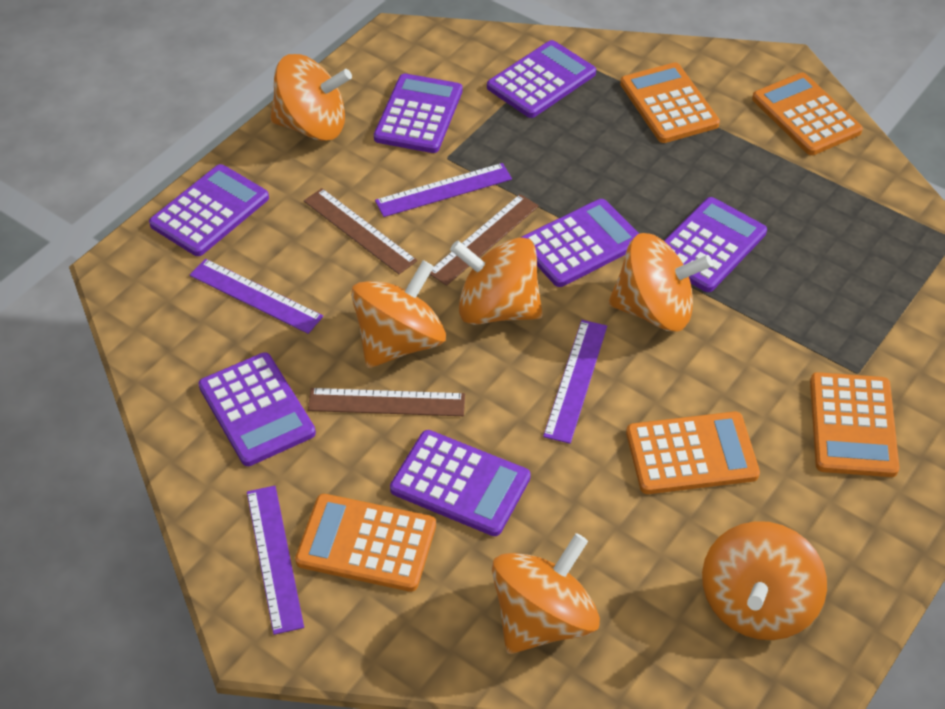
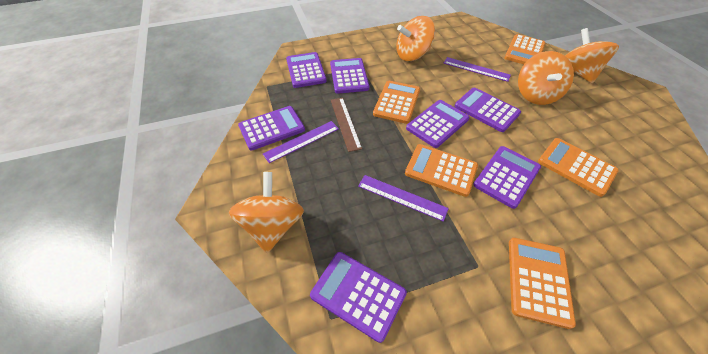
brown ruler: [304,188,417,274] [308,388,465,416] [429,194,539,286] = 3 -> [331,98,362,152] = 1
orange spinning top: [270,54,352,141] [351,260,446,368] [450,237,543,325] [492,533,600,654] [608,233,713,332] [702,521,827,640] = 6 -> [229,172,304,253] [396,16,435,61] [518,51,574,105] [565,28,619,83] = 4
purple ruler: [190,259,323,334] [247,486,304,635] [375,163,512,217] [543,320,607,444] = 4 -> [263,121,339,163] [358,175,449,222] [444,57,511,82] = 3

